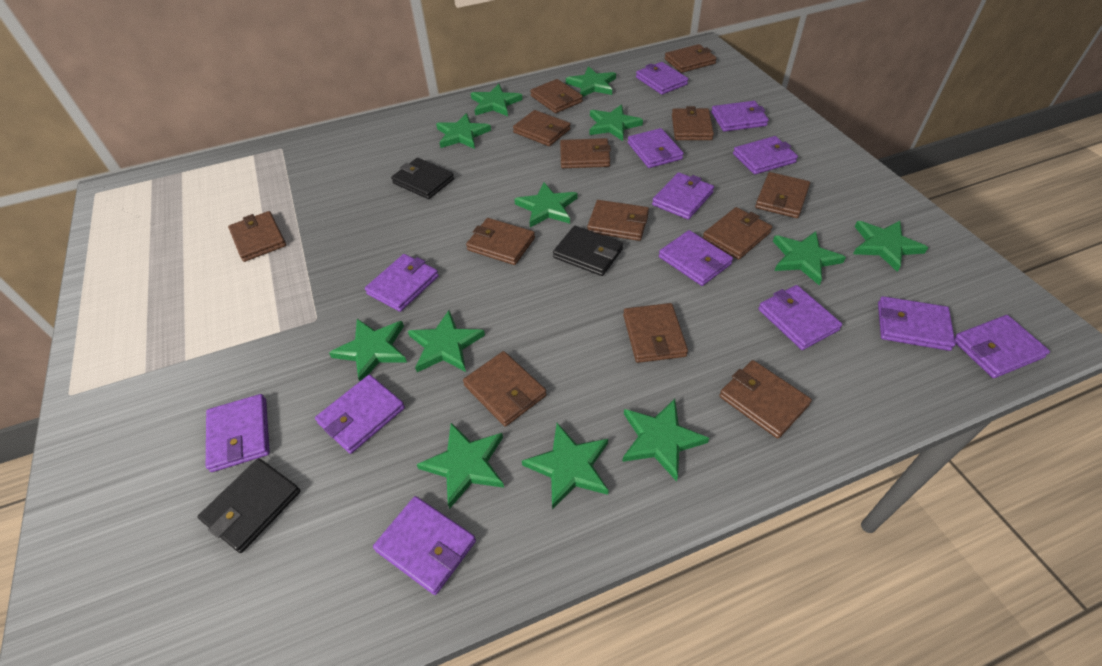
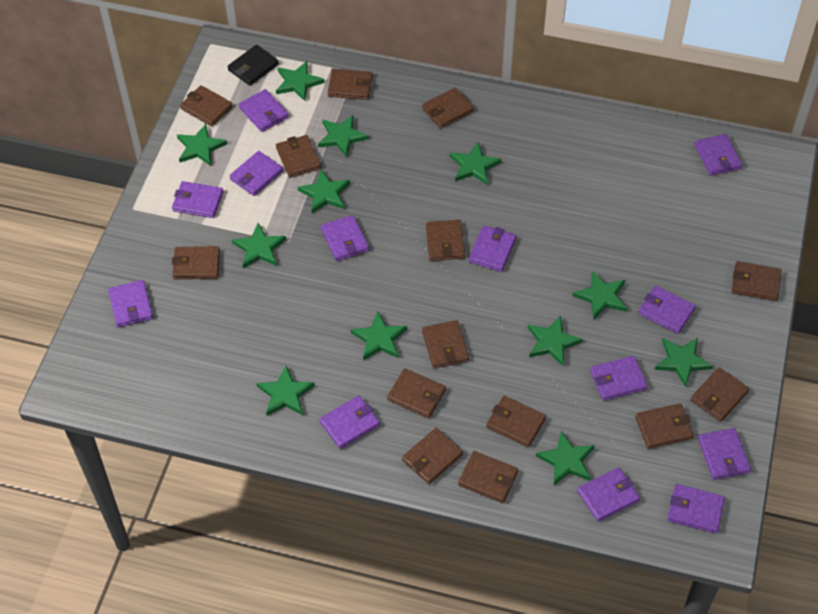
black wallet: [198,458,301,553] [391,158,454,199] [553,226,623,276] = 3 -> [228,45,279,86] = 1
brown wallet: [228,211,286,262] [463,351,547,427] [466,218,535,265] [513,110,571,146] [530,79,583,113] [560,138,611,168] [587,200,649,241] [623,303,688,363] [665,44,717,73] [672,106,714,140] [703,207,772,260] [719,360,812,439] [755,172,810,218] = 13 -> [172,246,220,279] [180,85,233,126] [276,135,321,178] [328,69,373,100] [387,368,446,418] [402,428,463,484] [422,88,474,129] [422,320,469,368] [426,220,465,261] [458,451,518,503] [486,396,546,447] [635,404,694,449] [691,367,749,422] [732,261,781,301] = 14

